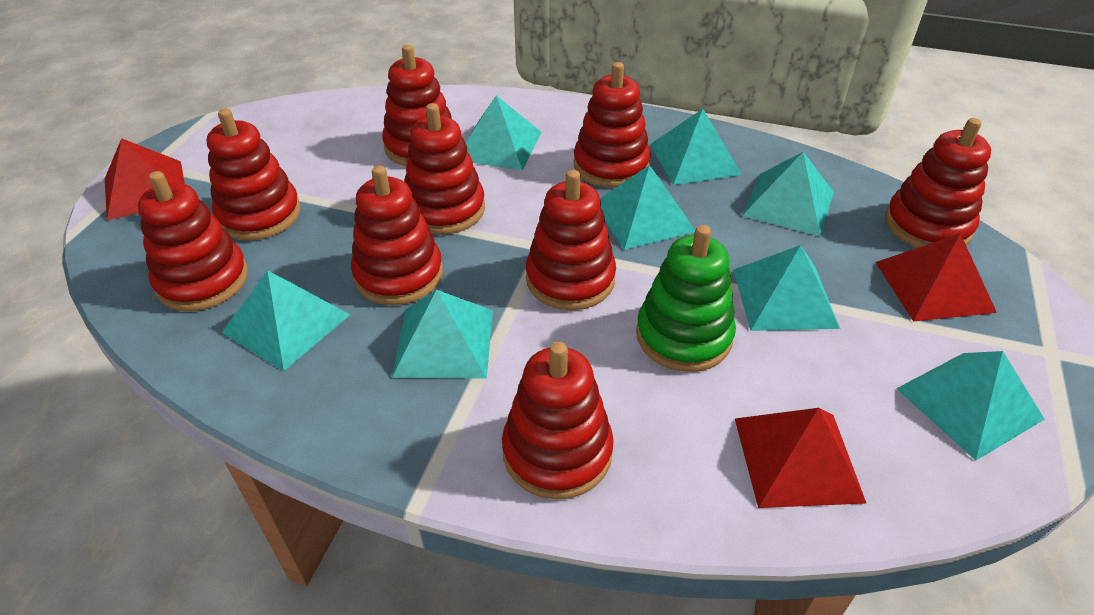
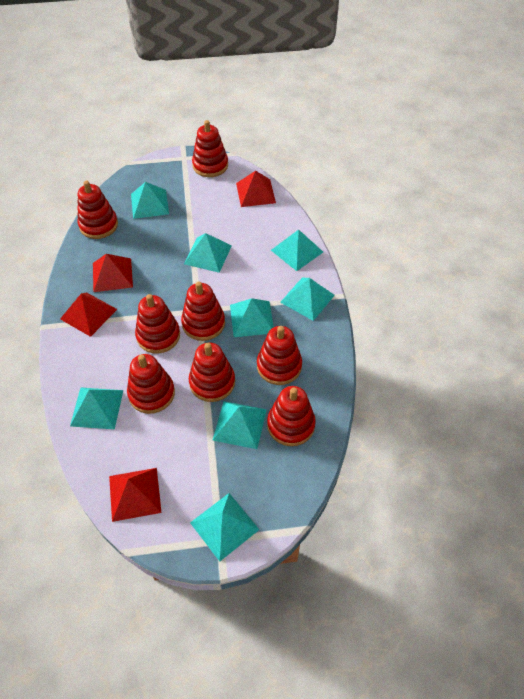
green stacking toy: [636,225,736,372] = 1 -> none = 0
red pyramid: [105,138,185,221] [735,408,867,508] [875,233,997,322] = 3 -> [60,293,117,337] [93,254,133,292] [109,468,162,522] [236,171,276,207] = 4
red stacking toy: [138,171,248,311] [207,108,301,241] [351,165,443,305] [382,45,452,166] [404,103,485,235] [502,342,614,500] [526,170,616,310] [574,62,651,188] [885,118,991,248] = 9 -> [78,181,118,239] [127,354,175,414] [135,294,180,353] [181,281,225,341] [189,342,235,402] [192,120,228,177] [257,326,302,385] [267,386,316,446] = 8

